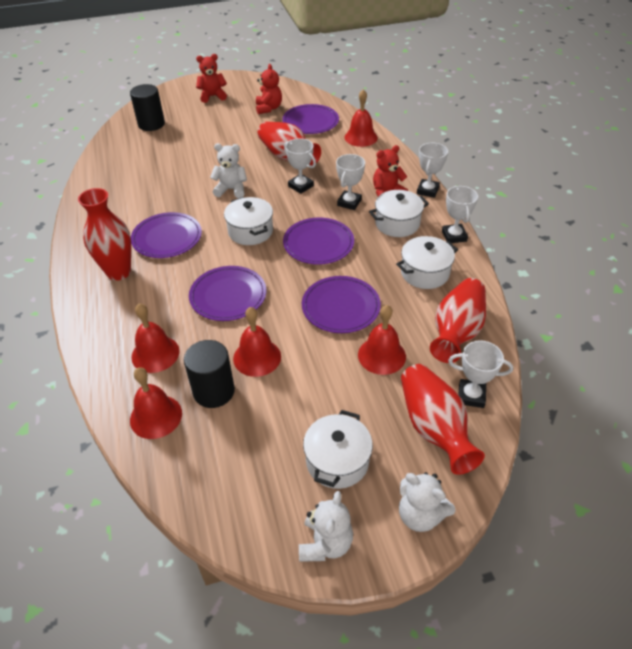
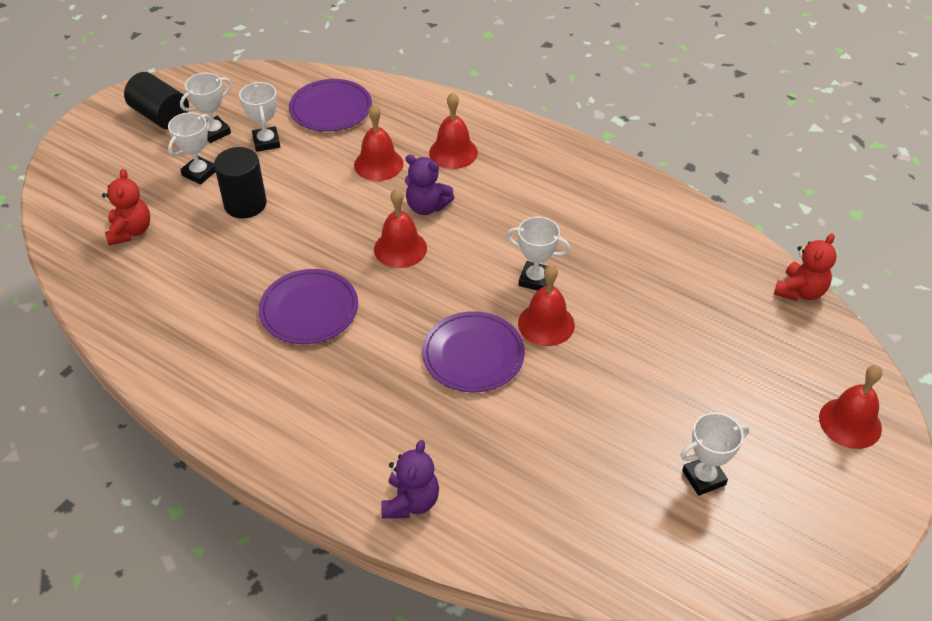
purple plate: [131,212,202,258] [189,266,266,321] [282,104,339,134] [283,217,354,265] [302,276,381,333] = 5 -> [259,269,358,344] [289,79,372,132] [422,311,525,392] = 3
purple teddy bear: none = 0 -> [381,440,439,518] [405,155,454,215] = 2
red teddy bear: [196,54,227,103] [256,64,282,114] [373,145,408,196] = 3 -> [102,169,150,245] [774,233,837,301] = 2
red vase: [78,188,131,281] [258,121,321,165] [401,364,485,475] [430,278,486,363] = 4 -> none = 0
white pot: [224,197,273,245] [303,410,373,489] [369,190,429,237] [396,236,458,289] = 4 -> none = 0
white teddy bear: [210,143,247,198] [299,491,353,562] [399,472,455,532] = 3 -> none = 0

